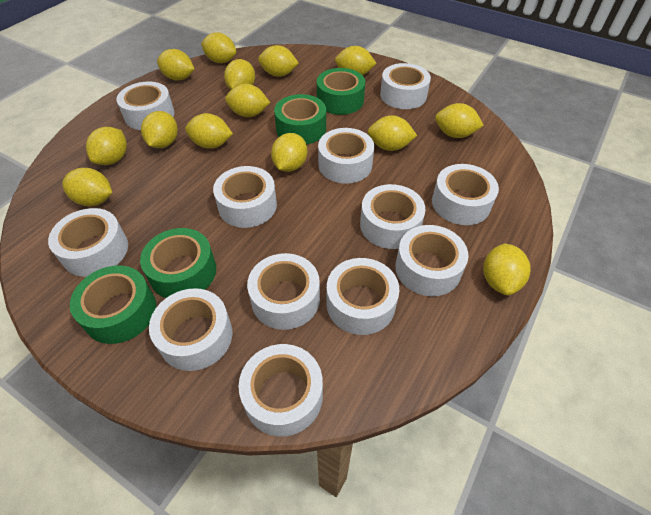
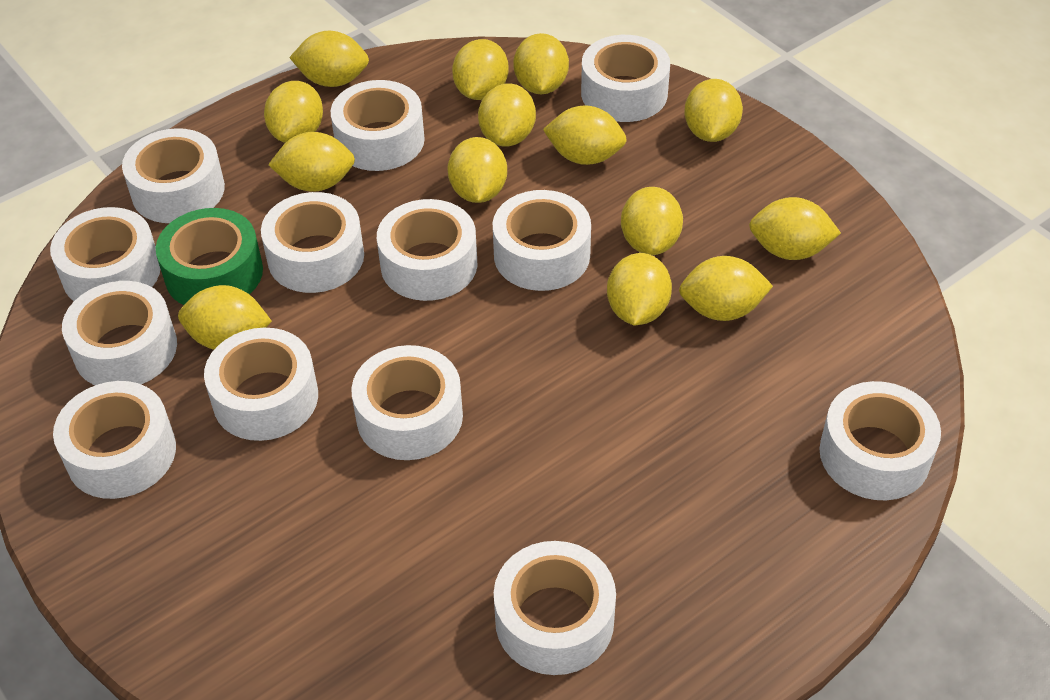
green tape: [70,265,156,344] [140,228,216,298] [274,94,326,145] [317,68,365,115] = 4 -> [156,208,263,305] = 1
white tape: [48,208,128,277] [117,81,174,130] [149,288,232,371] [213,166,277,228] [239,344,323,437] [247,253,320,330] [318,128,374,184] [327,258,399,335] [360,184,426,249] [380,63,431,109] [395,225,468,296] [432,164,499,225] = 12 -> [50,207,160,301] [53,381,176,499] [62,281,177,385] [122,128,225,223] [204,328,318,441] [261,192,364,293] [331,80,425,171] [352,345,463,460] [377,199,477,301] [493,190,591,291] [494,541,616,675] [581,35,670,122] [819,381,941,500] = 13

